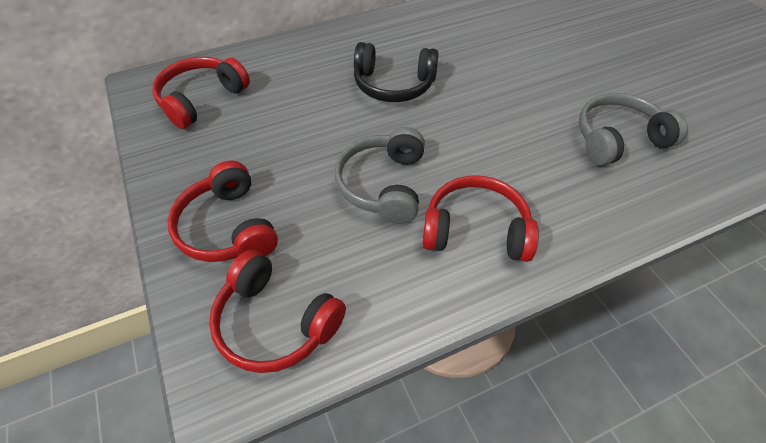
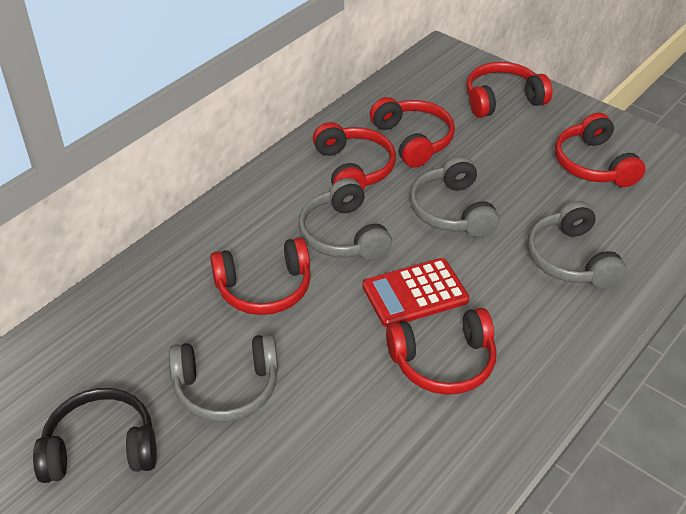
grey headphones: [335,127,425,224] [579,93,688,166] = 2 -> [169,334,278,422] [298,178,392,260] [410,156,499,237] [528,201,626,289] = 4
red calculator: none = 0 -> [362,258,469,327] = 1
red headphones: [152,57,250,129] [167,161,278,262] [209,250,346,373] [422,176,539,262] = 4 -> [210,237,311,315] [313,122,396,190] [370,97,455,168] [386,308,497,395] [467,62,552,118] [555,113,645,187] = 6

